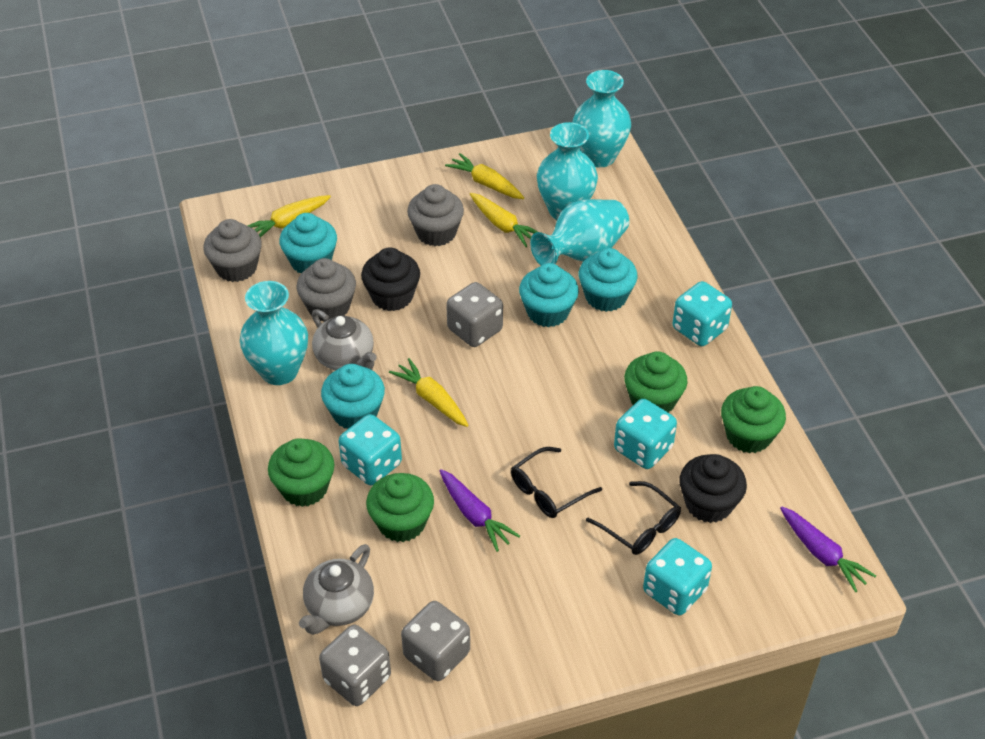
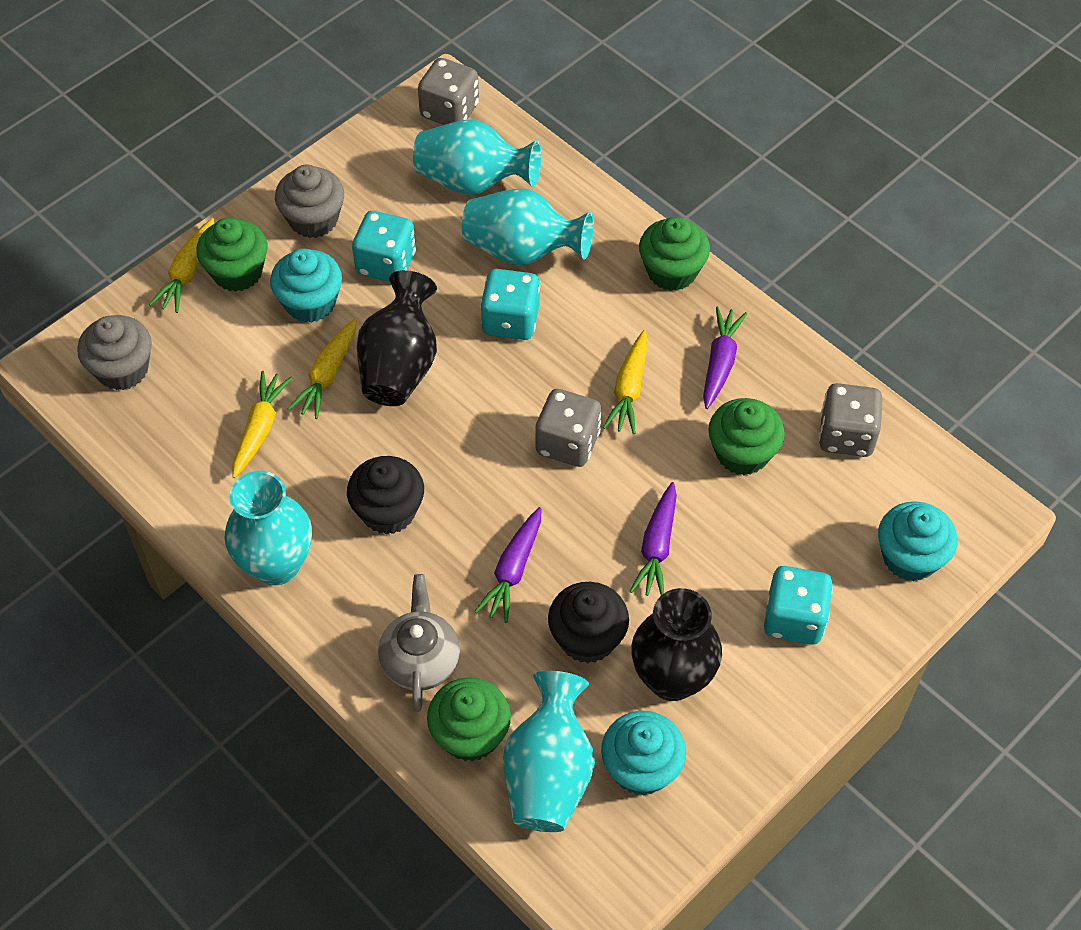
black glasses: [511,447,602,518] [586,481,681,555] = 2 -> none = 0
black vase: none = 0 -> [357,270,437,406] [631,588,722,701] = 2
grey cupcake: [203,219,262,282] [297,258,356,322] [407,184,464,246] = 3 -> [77,315,152,390] [275,165,344,238] = 2
grey teapot: [299,544,374,635] [312,309,377,370] = 2 -> [378,574,460,712] = 1
purple carrot: [440,469,520,552] [780,506,876,592] = 2 -> [474,507,541,623] [630,482,677,596] [703,307,747,409] = 3
turquoise cupcake: [279,213,337,273] [321,364,385,429] [519,263,579,327] [579,248,638,312] = 4 -> [270,249,342,323] [601,711,686,795] [878,501,957,581] = 3
turquoise dice: [339,414,402,485] [614,399,677,469] [643,538,712,615] [673,281,732,346] = 4 -> [352,211,416,282] [480,269,540,340] [764,566,833,645] = 3

